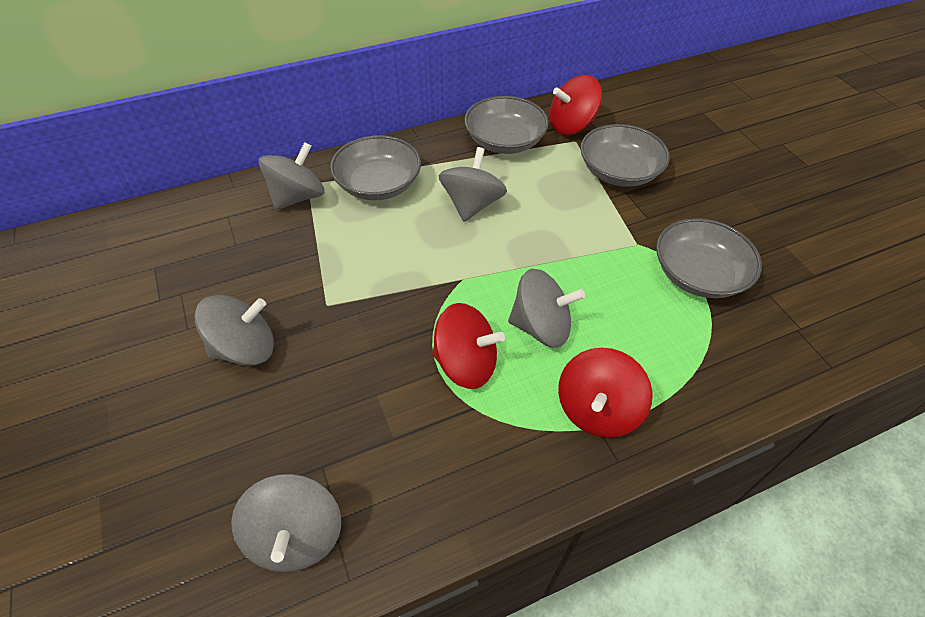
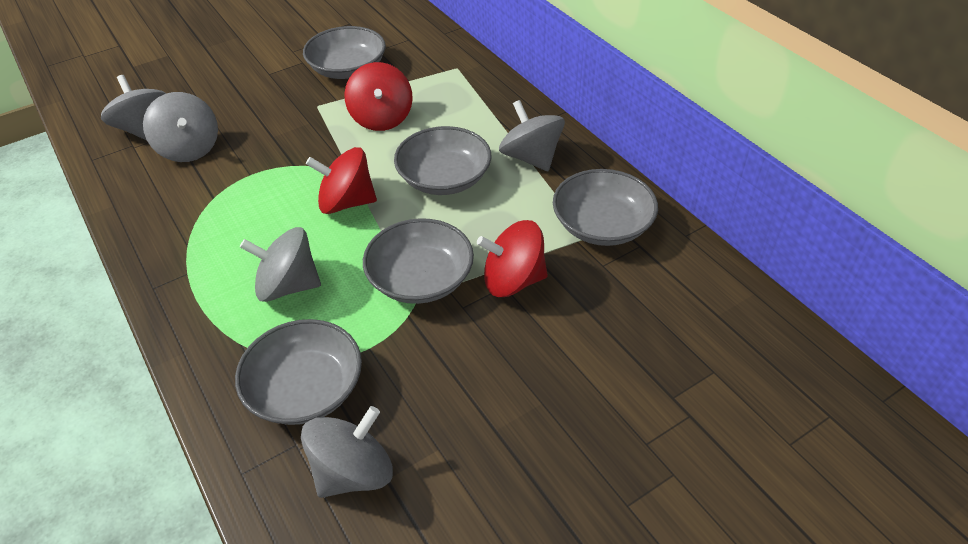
grey bowl: [330,135,421,200] [464,96,549,154] [580,124,670,187] [656,218,762,298] = 4 -> [235,319,362,425] [303,26,386,79] [363,218,474,304] [394,126,491,195] [553,169,658,246] = 5

